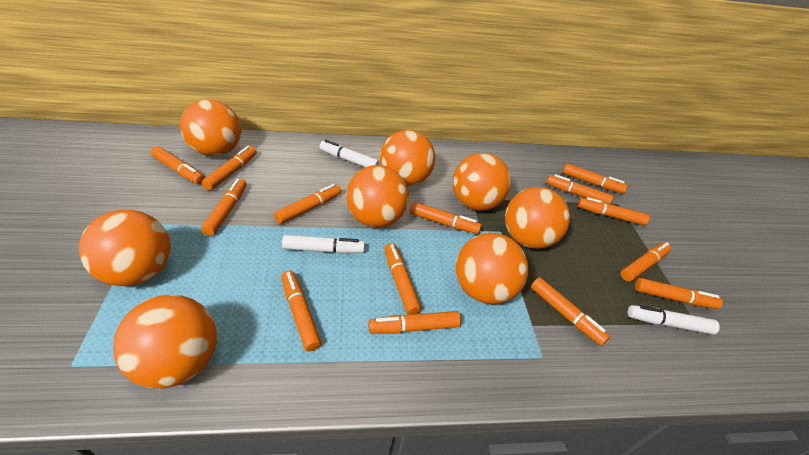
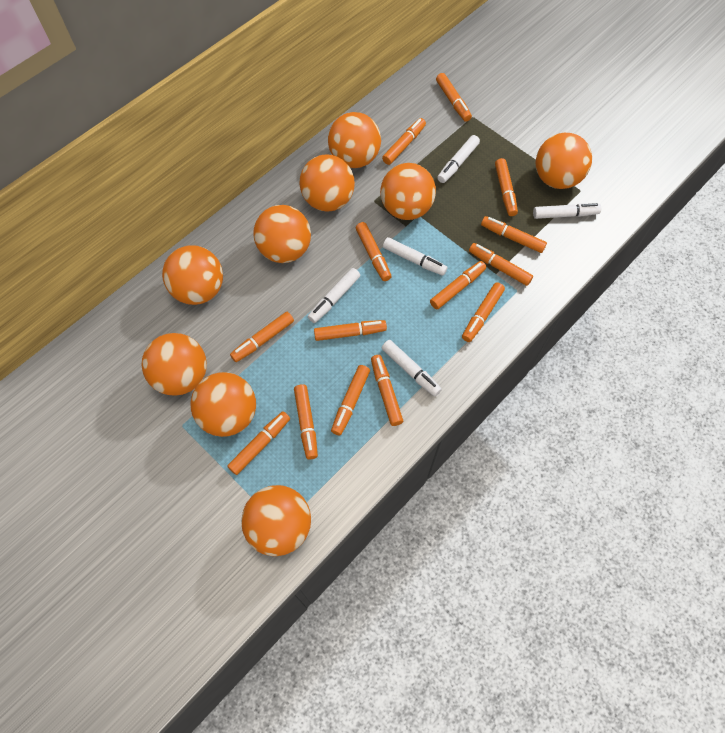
orange ball: [79,210,171,286] [113,295,217,389] [180,99,241,156] [346,165,409,228] [380,130,435,186] [453,153,511,211] [456,233,528,304] [505,187,570,249] = 8 -> [142,333,207,396] [162,245,223,305] [191,372,256,437] [241,485,311,556] [253,205,311,263] [299,154,355,212] [328,112,381,168] [380,163,436,220] [536,133,592,189] = 9
white marker: [282,235,365,253] [320,140,379,167] [627,305,720,334] = 3 -> [308,268,360,323] [382,340,442,397] [383,237,447,276] [437,135,480,183] [533,203,601,219] = 5

